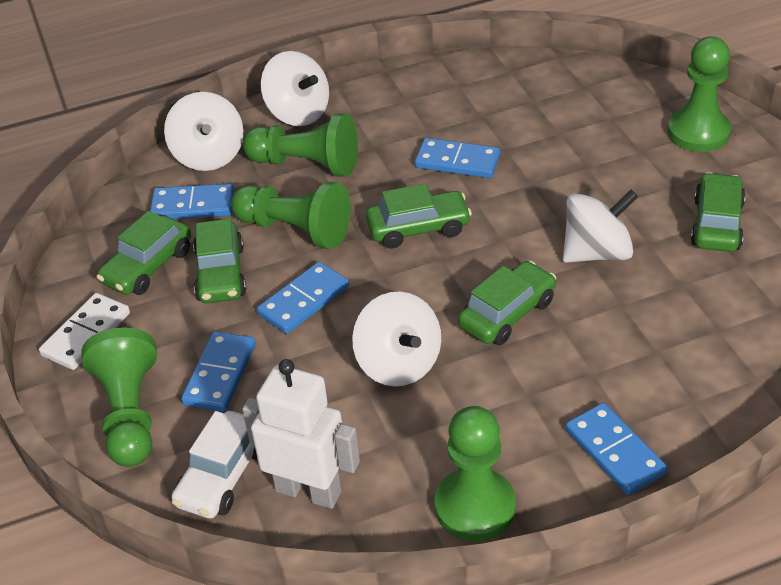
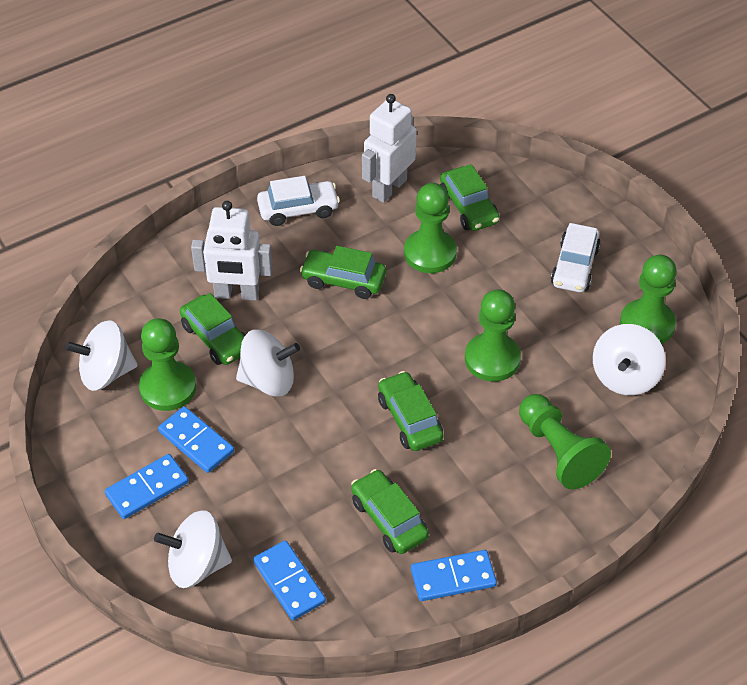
blue domino: [150,184,234,219] [181,331,256,412] [257,262,349,334] [415,138,500,178] [566,403,667,495] = 5 -> [105,454,189,519] [158,406,234,473] [253,541,326,620] [411,550,497,601] = 4
white car: [171,411,258,518] = 1 -> [257,176,340,226] [551,223,601,292] = 2
white domino: [39,293,130,370] = 1 -> none = 0
white robot: [242,359,360,509] = 1 -> [191,201,273,301] [362,94,417,203] = 2

